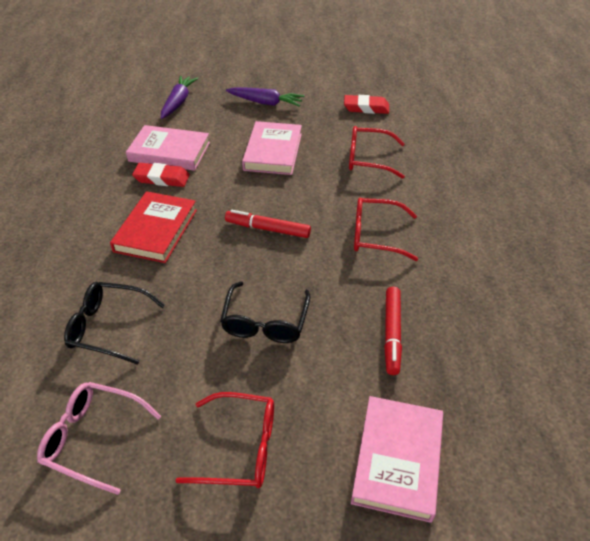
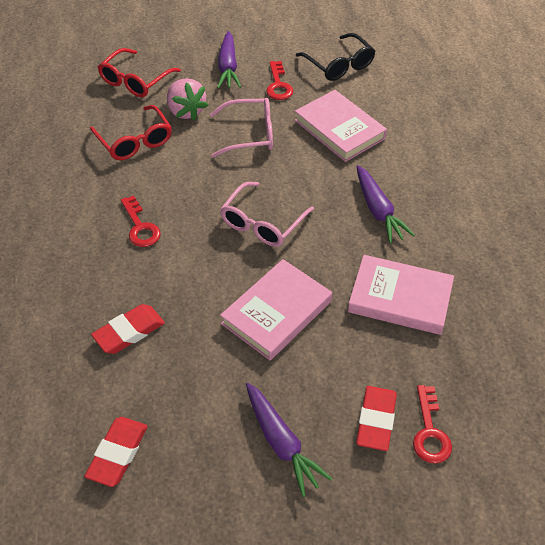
black glasses: [64,282,165,365] [220,281,310,343] = 2 -> [296,33,375,81] = 1
pink glasses: [37,382,161,495] = 1 -> [210,98,273,158] [220,182,314,247] = 2
pink strawberry: none = 0 -> [167,78,208,120] = 1
purple carrot: [161,76,198,119] [226,87,304,107] = 2 -> [217,31,241,89] [246,383,332,497] [357,165,415,243] = 3
red book: [110,191,197,263] = 1 -> none = 0
red eraser: [132,163,190,187] [344,95,389,114] = 2 -> [84,417,148,487] [91,304,165,354] [356,386,397,451] = 3
red glasses: [175,392,274,488] [349,126,405,179] [354,197,418,261] = 3 -> [90,105,172,160] [98,48,181,97] = 2
red key: none = 0 -> [121,196,161,247] [266,61,293,100] [413,385,452,464] = 3
red marker: [225,210,311,238] [384,287,402,375] = 2 -> none = 0

